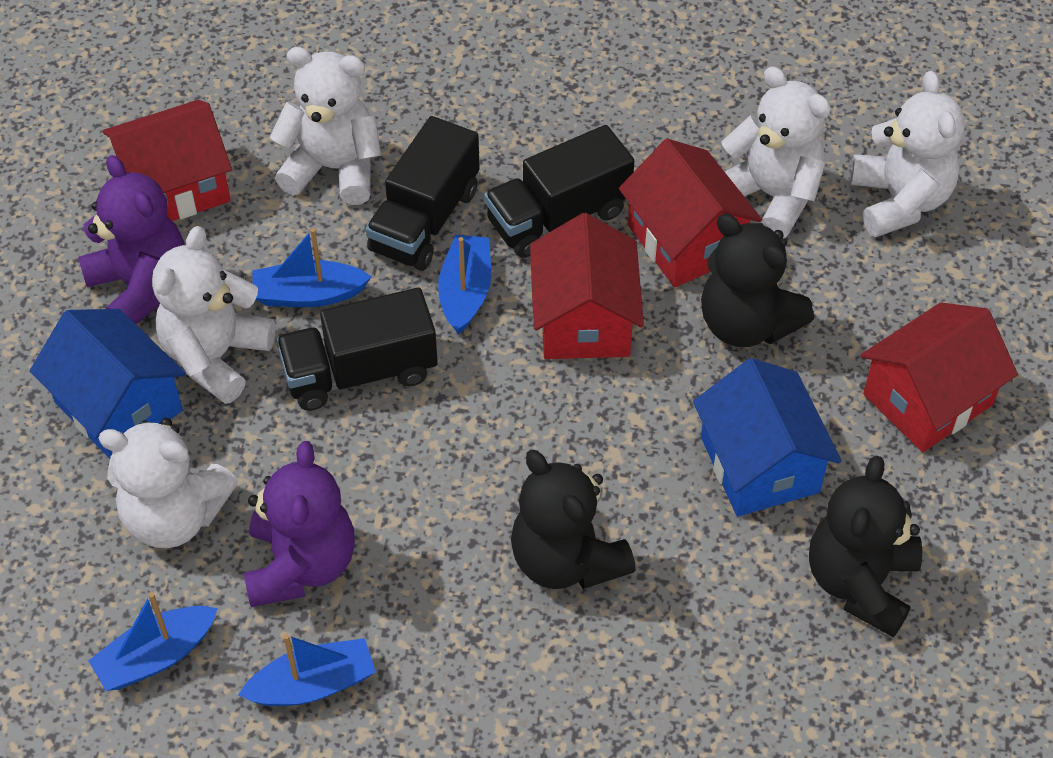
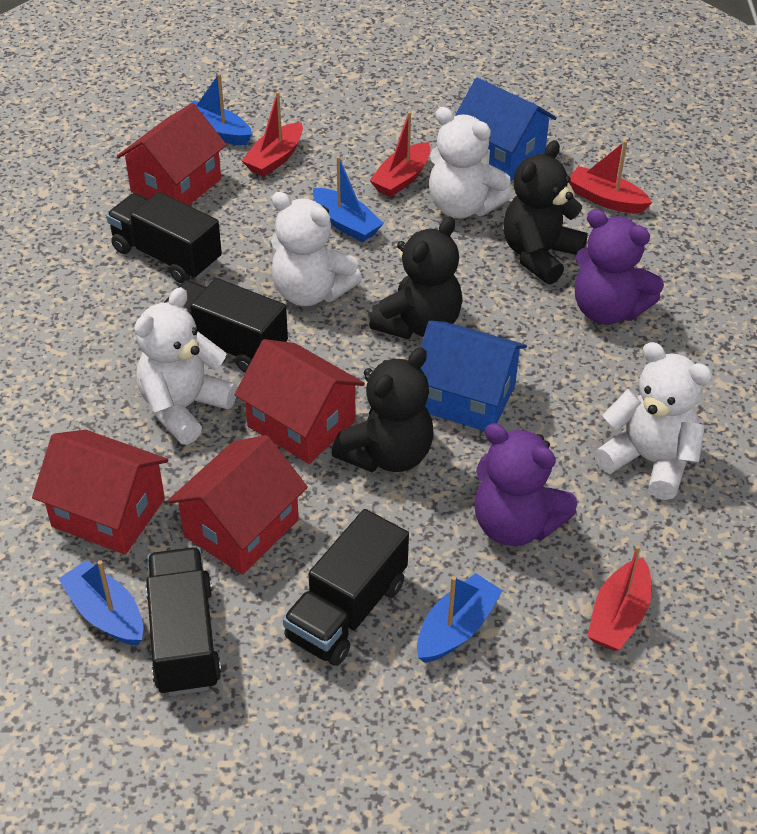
black truck: [276,288,438,411] [366,116,480,271] [484,125,634,258] = 3 -> [106,192,222,283] [146,547,222,696] [164,278,288,373] [283,509,409,666] = 4
red boat: none = 0 -> [242,91,303,177] [369,111,430,197] [569,140,652,214] [587,545,651,651] = 4
white teddy bear: [98,418,238,548] [152,226,276,404] [270,47,381,205] [721,66,831,238] [850,71,965,237] = 5 -> [134,287,238,444] [271,192,362,306] [429,107,511,219] [594,342,712,500] = 4

